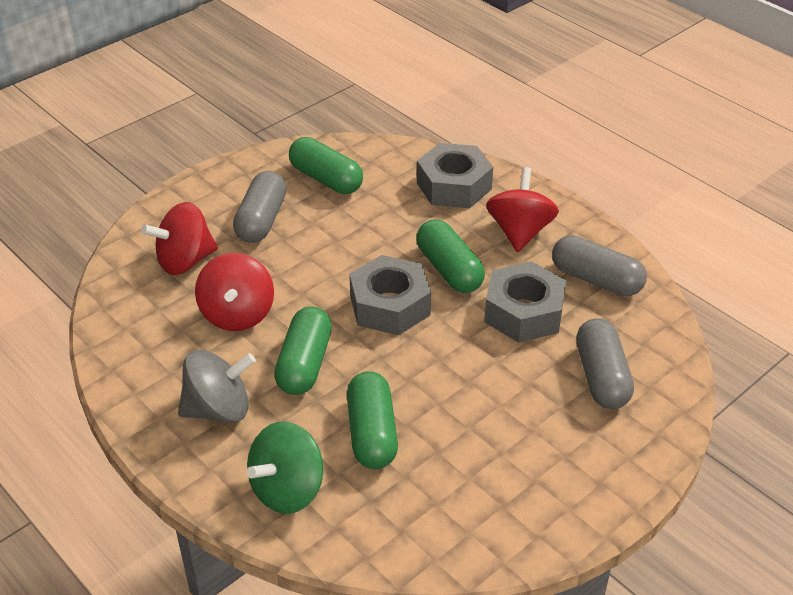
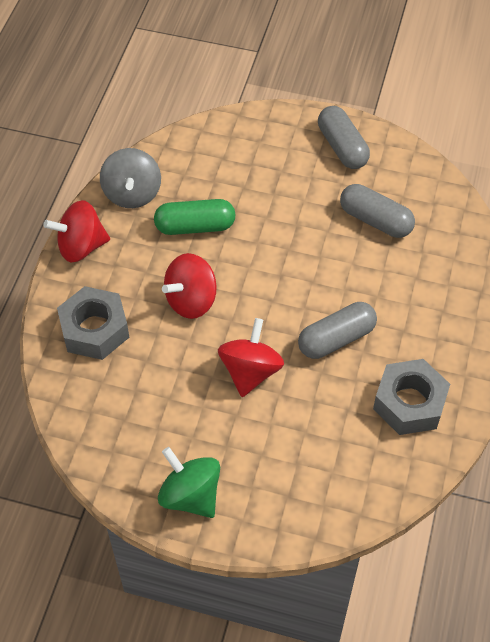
green capsule: [274,306,332,395] [289,137,363,194] [347,371,398,469] [416,219,485,293] = 4 -> [154,199,235,235] = 1
grey nut: [349,255,431,335] [417,143,493,208] [484,262,566,343] = 3 -> [57,286,129,360] [373,359,450,435] = 2

